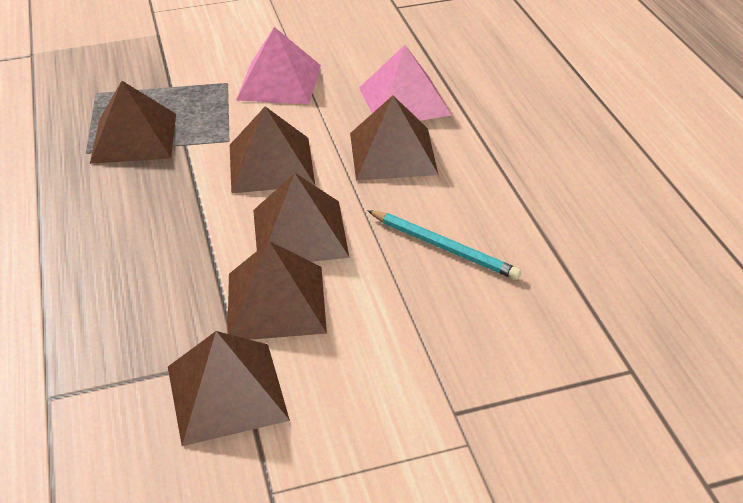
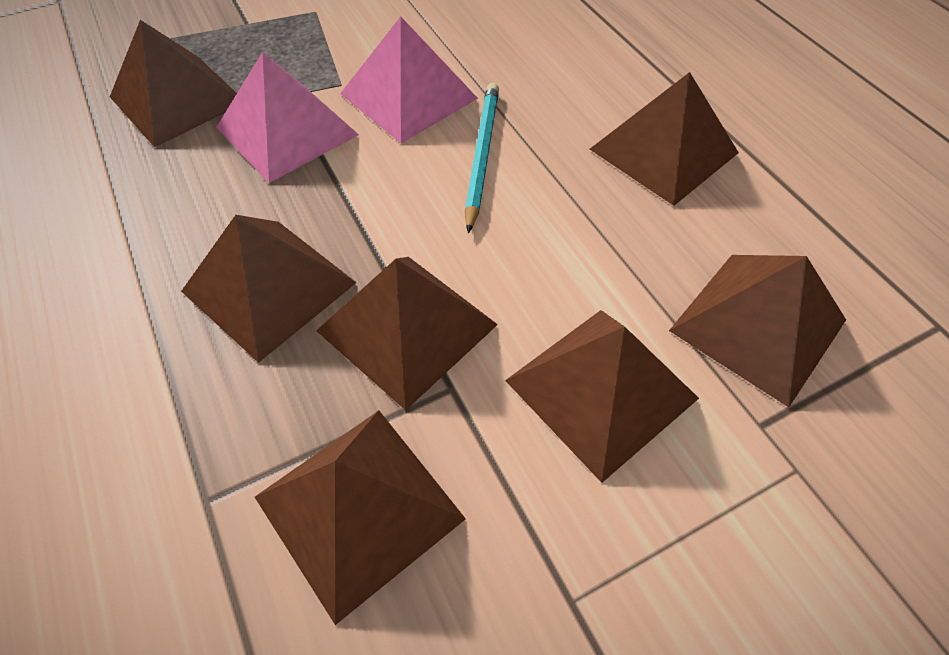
brown pyramid: [90,81,176,164] [168,331,290,446] [227,241,327,340] [230,106,315,194] [253,173,350,262] [350,95,438,181] = 6 -> [110,20,237,147] [181,215,357,363] [255,411,466,625] [316,257,498,410] [505,310,699,483] [590,72,739,206] [669,255,846,407] = 7

